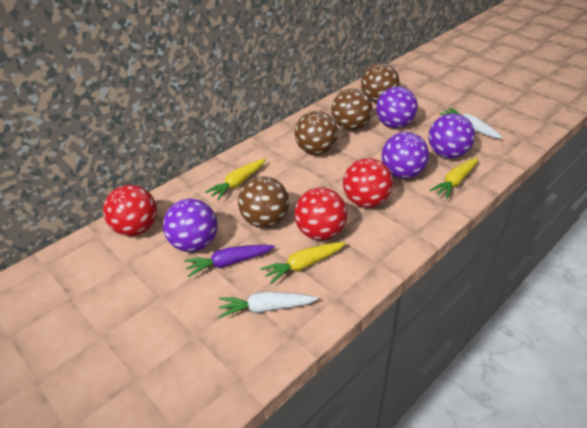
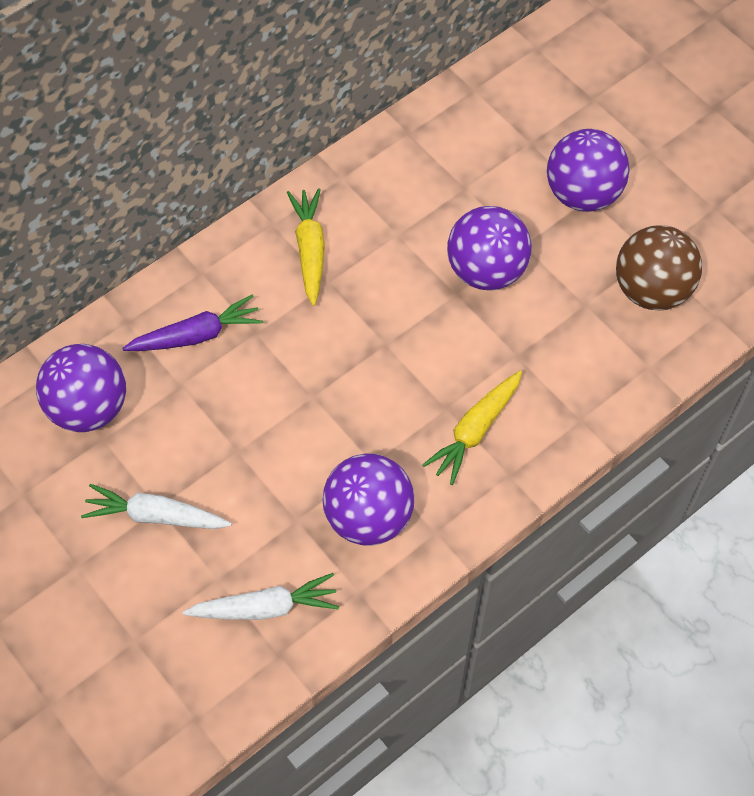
brown ball: [238,177,289,228] [295,111,338,155] [331,89,373,130] [361,63,400,102] = 4 -> [616,225,702,310] = 1
red ball: [103,185,157,236] [294,187,347,240] [343,158,393,208] = 3 -> none = 0
yellow carrot: [205,159,266,200] [260,242,346,284] [429,158,478,199] = 3 -> [287,188,325,306] [422,370,522,485] = 2

